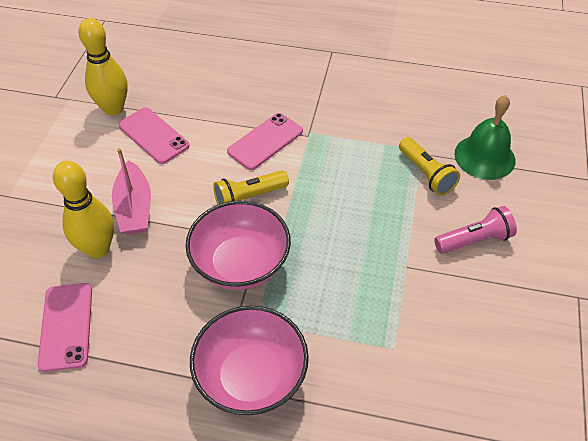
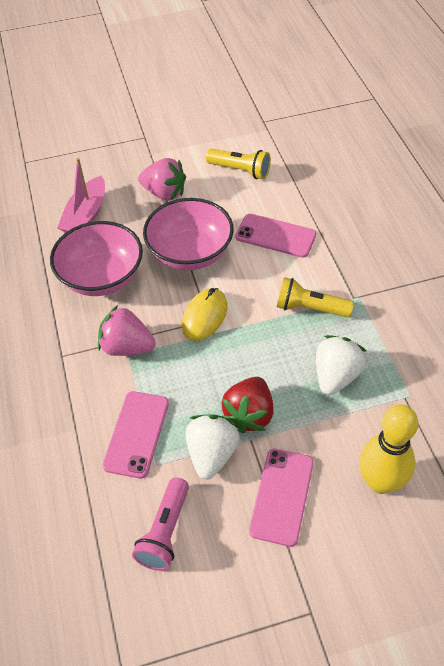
green bell: [454,95,515,180] = 1 -> none = 0
pink strawberry: none = 0 -> [98,305,155,356] [138,158,186,201] = 2
red strawberry: none = 0 -> [222,377,274,433] = 1
white strawberry: none = 0 -> [185,415,240,479] [316,335,367,395] = 2
yellow bowling pin: [53,161,114,258] [78,18,128,116] = 2 -> [359,404,418,494] = 1
yellow mouse: none = 0 -> [182,288,227,341] = 1

